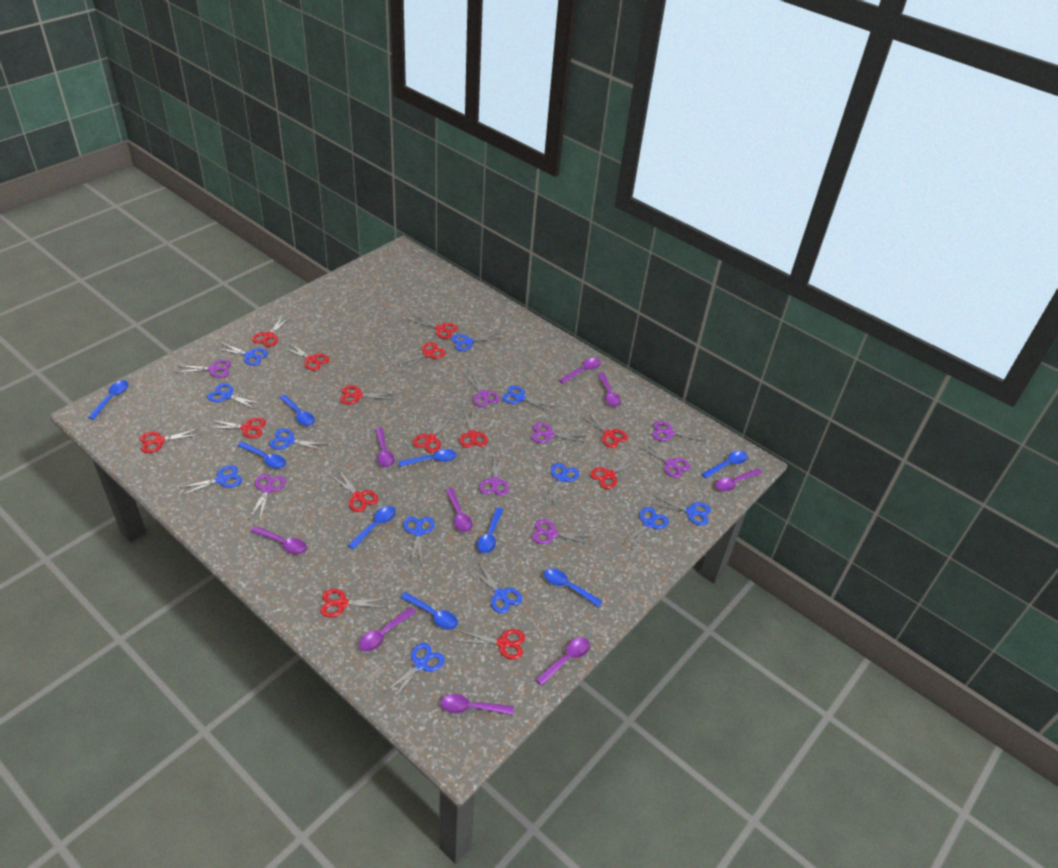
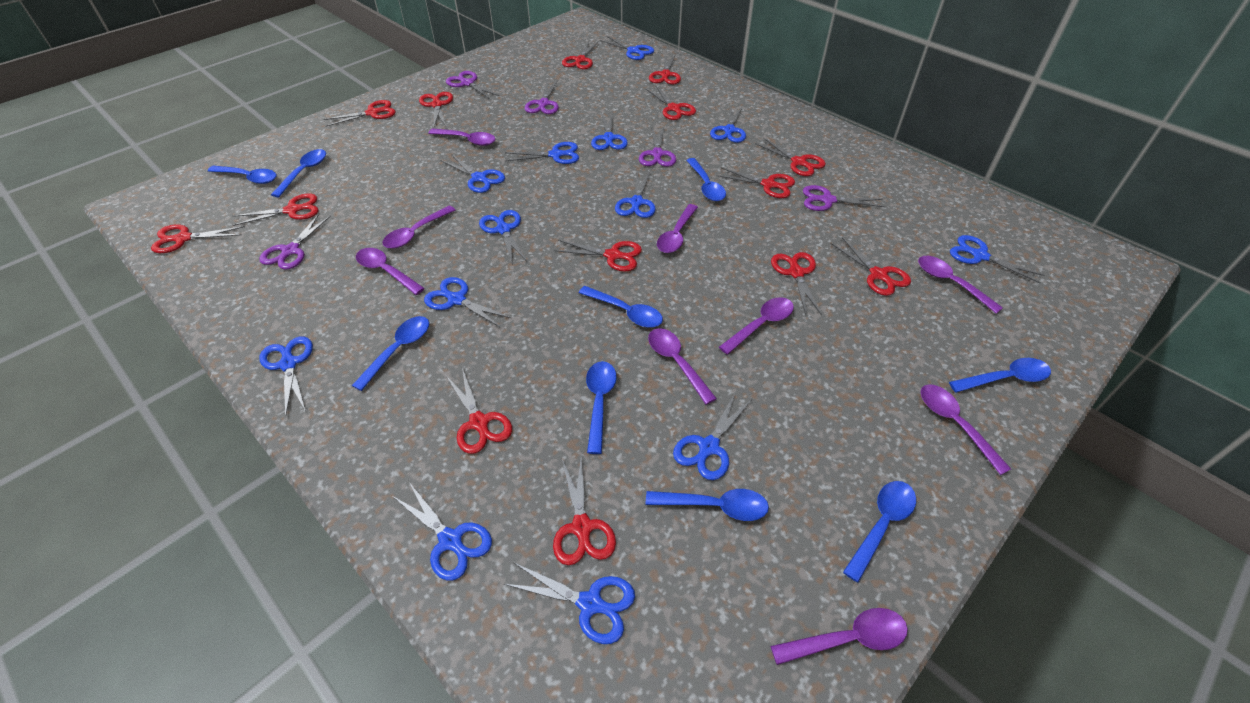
blue scissors: [178,465,242,496] [207,383,261,410] [216,343,268,366] [269,428,328,451] [383,643,444,701] [403,516,435,565] [452,333,501,351] [470,563,522,613] [502,386,554,412] [543,463,579,505] [623,507,669,550] [651,497,711,526] = 12 -> [260,336,313,417] [392,482,492,581] [424,277,511,328] [441,154,505,193] [479,210,528,265] [504,562,635,644] [505,142,579,164] [591,112,628,150] [599,36,654,60] [615,170,656,218] [673,392,753,480] [710,106,746,143] [950,235,1045,284] = 13
purple scissors: [175,359,231,378] [249,474,286,520] [464,371,500,407] [479,453,509,496] [531,423,587,443] [532,519,593,545] [638,441,690,478] [652,421,706,442] = 8 -> [259,214,331,270] [446,71,500,100] [525,80,559,114] [639,127,676,167] [803,185,885,211] = 5

